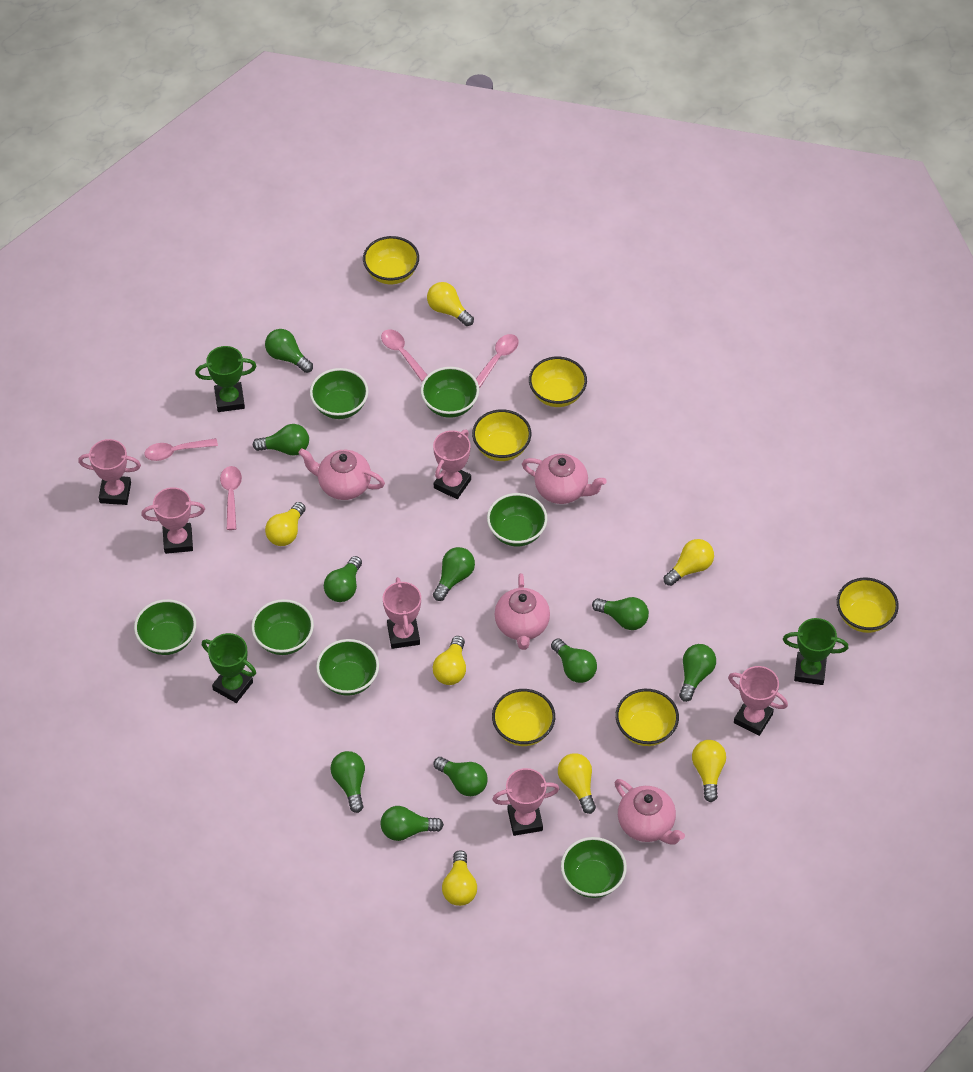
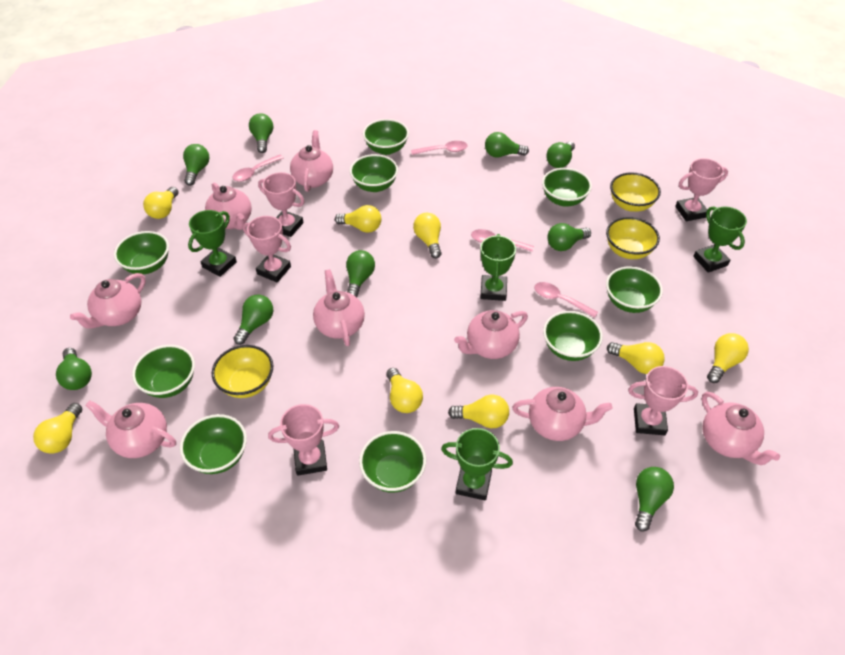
green bowl: [134,599,196,655] [251,599,314,655] [310,368,368,419] [316,639,379,696] [421,367,479,418] [487,493,547,547] [561,837,627,898] = 7 -> [114,231,169,274] [132,345,195,398] [180,414,247,474] [350,154,398,192] [359,431,426,493] [363,119,409,155] [542,168,592,206] [543,311,603,361] [606,266,663,313] = 9
green light bulb: [253,424,309,456] [265,329,313,373] [324,556,362,602] [330,751,365,813] [380,806,444,841] [433,547,475,601] [434,757,487,796] [551,638,597,683] [592,597,649,630] [679,644,716,702] = 10 -> [56,348,92,390] [183,144,210,186] [233,294,273,345] [249,113,273,153] [346,250,375,297] [485,132,529,158] [546,141,575,168] [548,223,591,251] [635,467,674,531] = 9
green trophy: [195,346,256,412] [202,633,256,703] [783,618,848,685] = 3 -> [188,210,237,277] [441,428,513,501] [480,234,516,301] [693,206,747,273] = 4
pink teapot: [298,448,385,500] [494,573,550,650] [522,453,607,504] [615,779,685,845] = 4 -> [70,273,146,329] [85,400,176,458] [205,183,252,230] [290,130,333,192] [313,269,365,346] [454,310,528,359] [512,387,612,441] [702,392,780,465] = 8
pink trophy: [78,439,141,505] [141,487,205,554] [383,577,421,649] [433,430,471,499] [492,768,559,836] [728,666,788,736] = 6 -> [243,216,291,282] [258,172,305,237] [268,404,339,476] [628,366,698,435] [675,158,728,221] = 5
yellow bowl: [363,236,419,284] [472,409,531,461] [492,689,555,746] [529,357,587,407] [616,689,679,746] [837,577,899,633] = 6 -> [211,345,273,398] [606,217,660,259] [610,172,661,212] = 3
yellow light bulb: [265,502,306,546] [427,282,474,326] [433,636,466,685] [442,850,477,906] [558,753,596,814] [664,539,714,586] [692,740,726,802] = 7 -> [33,403,82,454] [143,187,179,219] [335,205,381,233] [387,368,423,413] [413,213,442,258] [448,395,509,428] [607,342,665,374] [707,333,749,383] = 8

